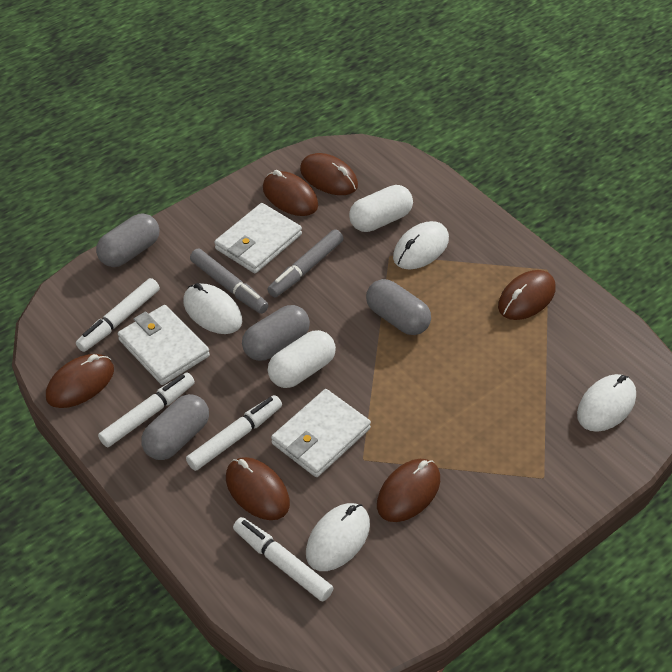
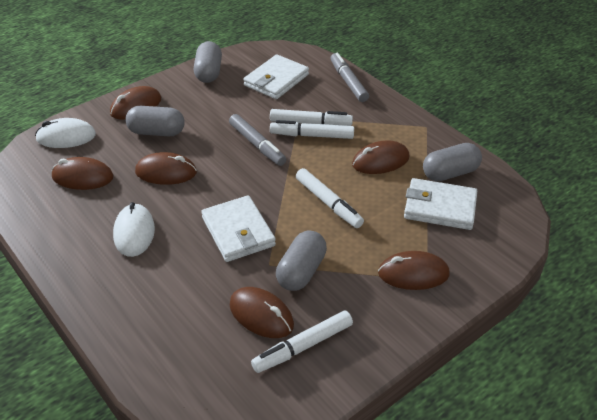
white capsule: [268,330,336,388] [349,185,413,232] = 2 -> none = 0
white mouse: [183,283,242,334] [306,503,370,571] [393,221,449,270] [577,374,636,432] = 4 -> [35,118,96,148] [113,202,155,257] = 2

